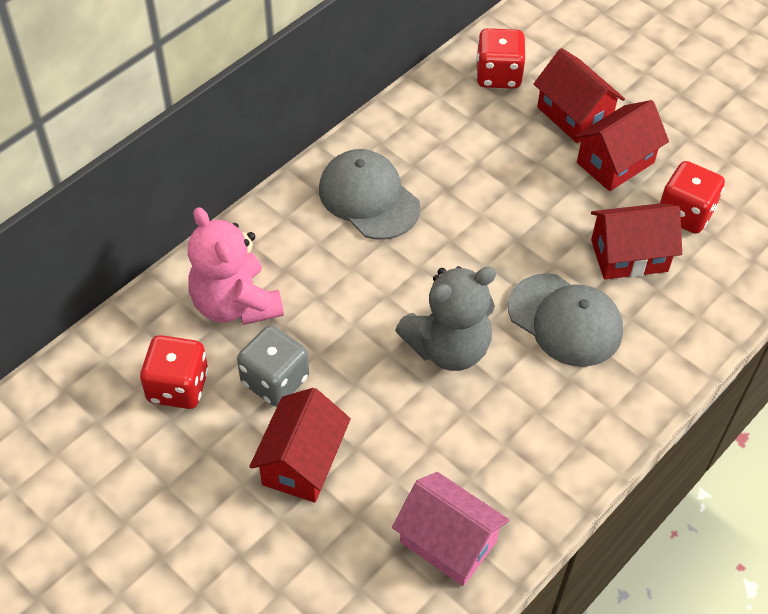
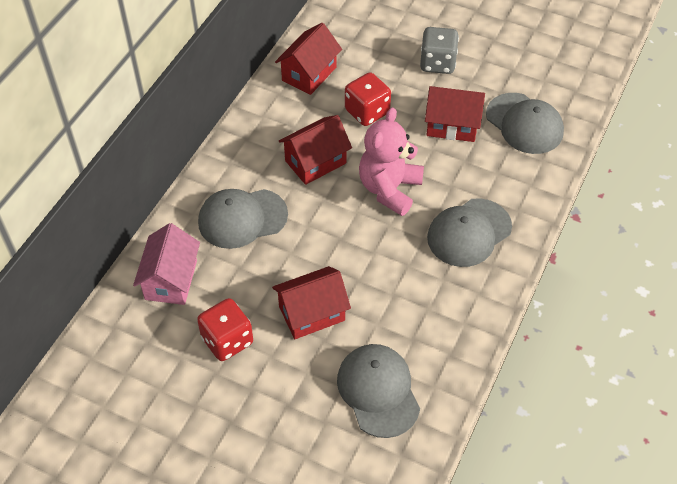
grey cap: [319,149,421,239] [508,273,623,367] = 2 -> [198,189,288,249] [337,344,420,438] [427,198,512,267] [486,93,564,154] = 4
grey teddy bear: [395,266,496,371] = 1 -> none = 0
red dice: [140,335,209,409] [476,28,526,89] [660,161,725,234] = 3 -> [197,298,253,361] [345,72,391,126] = 2

